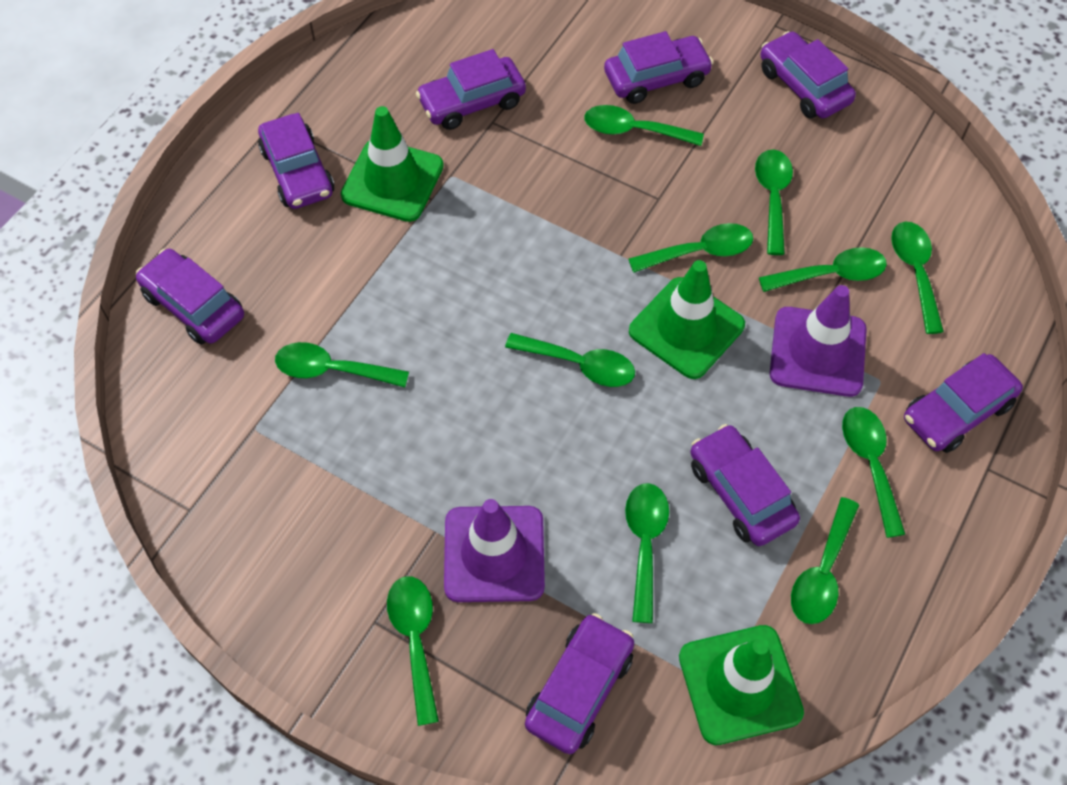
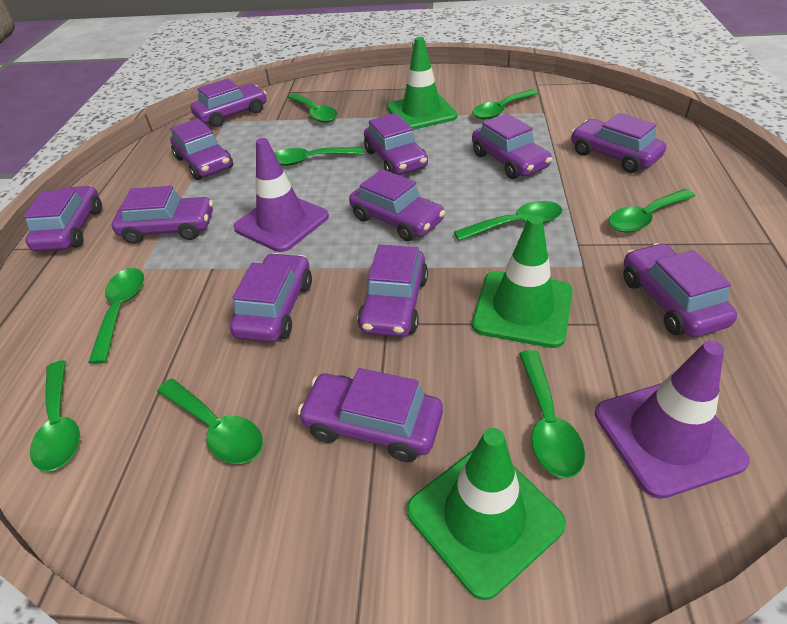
green spoon: [275,342,409,387] [387,576,439,726] [505,333,635,387] [584,105,704,146] [625,483,669,623] [629,223,753,273] [755,149,793,255] [759,247,887,292] [791,497,859,624] [842,407,905,538] [891,222,944,334] = 11 -> [30,360,80,472] [88,268,144,364] [157,379,263,464] [275,147,363,166] [288,94,338,123] [454,201,562,241] [472,89,538,120] [519,350,585,478] [608,189,695,232] = 9
purple car: [136,249,244,345] [258,113,334,209] [416,49,526,130] [525,613,634,754] [604,31,713,104] [690,424,800,546] [761,31,856,119] [904,353,1023,453] = 8 -> [23,186,102,251] [112,186,213,244] [170,118,233,180] [190,78,267,128] [230,253,312,342] [297,368,443,462] [349,169,445,242] [358,245,428,337] [364,113,428,175] [472,113,552,179] [571,113,666,173] [623,243,737,337] = 12

